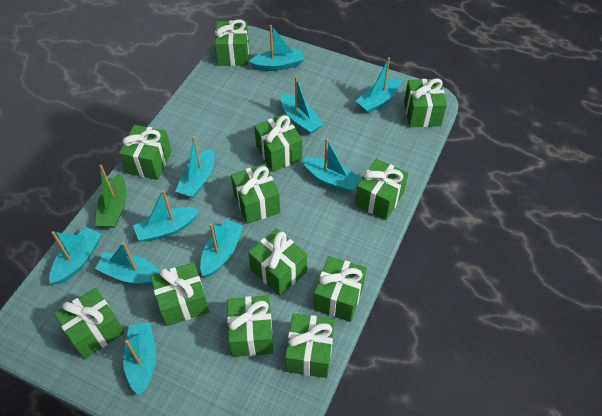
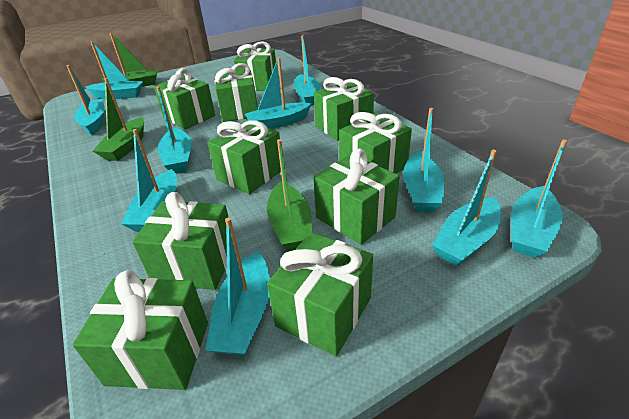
green boat: [95,165,127,228] = 1 -> [93,78,144,161] [102,33,158,87] [267,139,312,251] = 3
green gift: [54,288,125,359] [119,125,172,180] [151,262,209,326] [215,19,249,66] [227,296,273,357] [231,164,280,224] [248,228,307,296] [254,114,302,172] [285,313,335,378] [313,256,367,322] [355,159,408,220] [404,78,447,127] = 12 -> [73,270,208,390] [132,192,229,290] [154,68,215,129] [207,121,281,194] [215,63,258,122] [234,41,276,91] [267,232,373,356] [314,77,374,141] [314,149,400,244] [339,112,412,174] = 10

